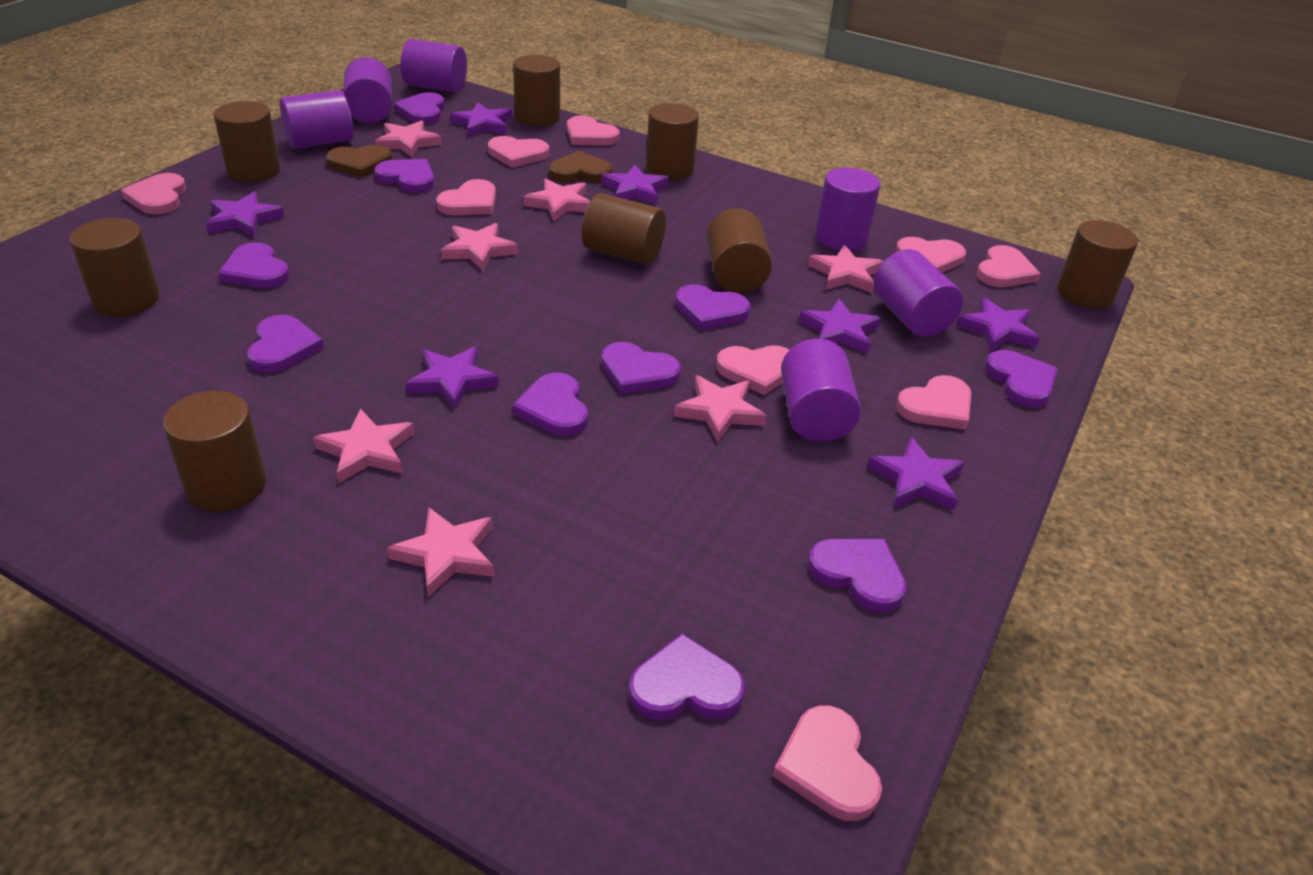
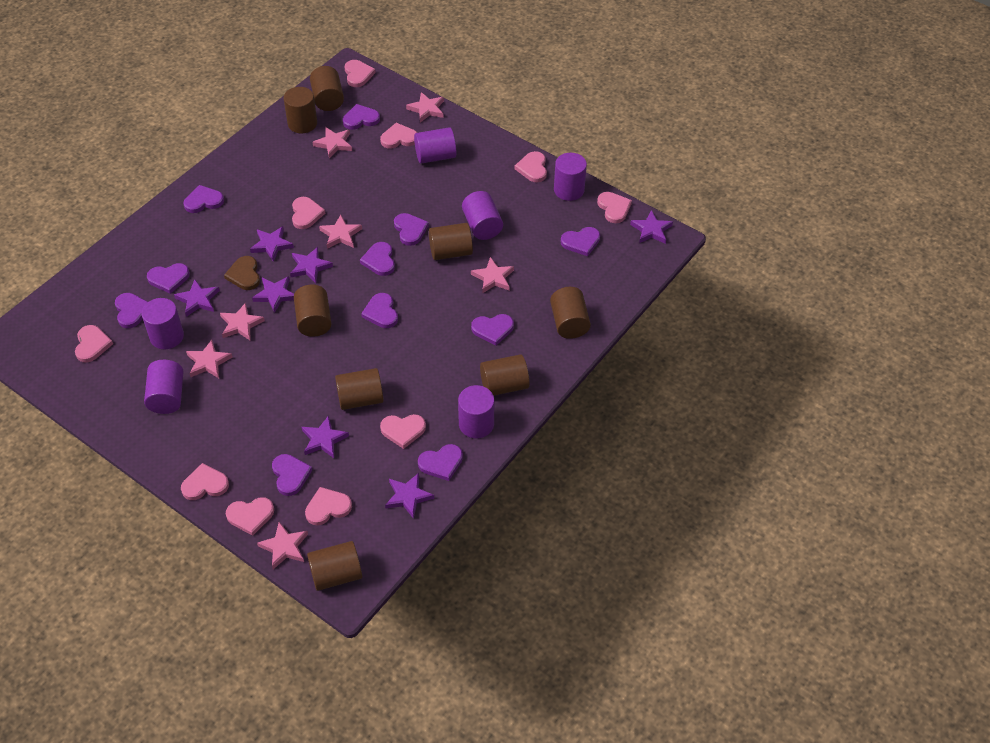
brown heart: [326,145,393,178] [549,151,612,182] = 2 -> [224,256,260,290] = 1
pink heart: [121,173,186,215] [436,179,496,215] [488,136,549,168] [567,115,620,145] [716,345,789,395] [773,706,882,821] [895,237,966,273] [896,375,972,430] [977,245,1040,287] = 9 -> [75,325,113,363] [181,463,229,500] [226,497,274,536] [292,197,325,229] [305,487,352,526] [345,60,376,87] [380,123,417,149] [380,414,426,449] [515,151,547,182] [597,192,632,223] = 10
purple heart: [218,242,290,288] [247,315,324,373] [374,159,435,193] [394,92,445,124] [513,373,588,436] [601,342,681,394] [629,634,745,720] [675,284,750,330] [808,539,906,612] [985,350,1058,407] = 10 -> [115,293,148,328] [147,263,190,294] [184,185,224,213] [272,454,312,496] [343,104,380,130] [360,242,395,276] [361,293,398,328] [394,213,429,246] [418,444,463,481] [471,314,514,346] [561,227,600,256] = 11

